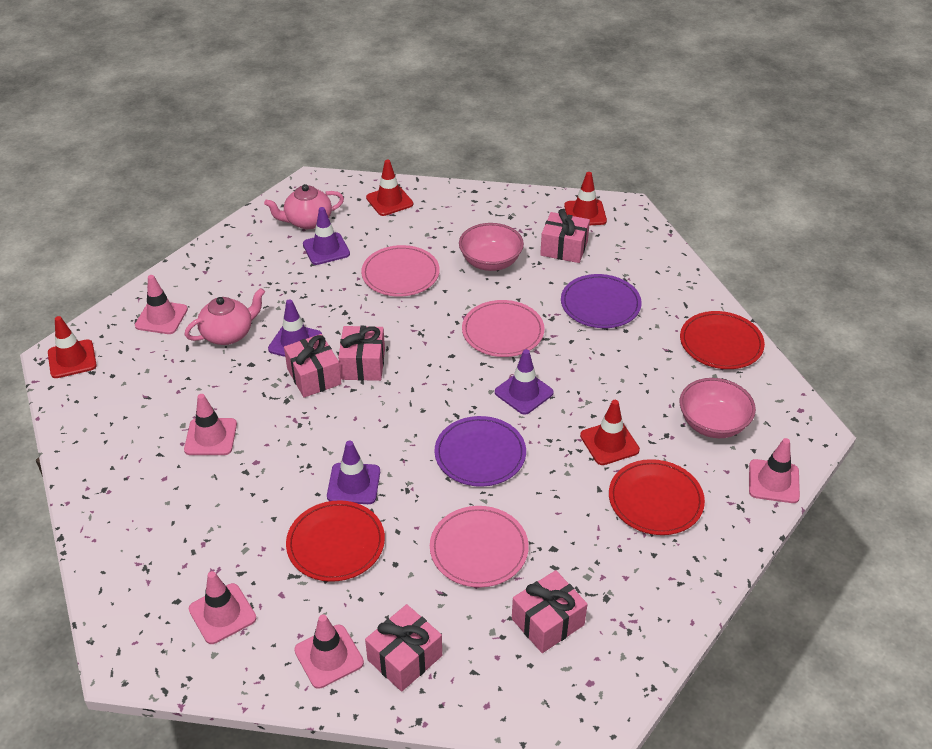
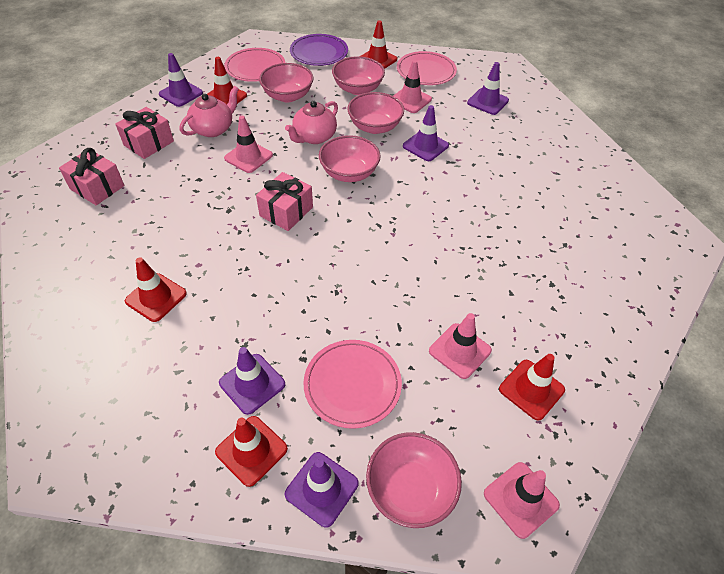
pink bowl: [459,223,524,271] [680,378,756,438] = 2 -> [259,63,314,102] [319,135,380,182] [332,56,385,95] [347,92,404,134] [366,432,462,528] = 5
pink gift: [284,334,342,398] [338,326,385,381] [365,604,442,692] [512,570,587,653] [540,209,590,263] = 5 -> [59,148,124,205] [115,107,174,159] [256,172,313,231] = 3
pink traffic cone: [135,275,188,334] [184,394,237,455] [189,571,256,644] [294,614,364,689] [749,438,800,503] = 5 -> [224,116,273,173] [393,60,432,113] [429,313,492,379] [484,462,560,539] = 4
purple plate: [434,416,526,487] [561,274,642,328] = 2 -> [290,34,348,66] = 1
purple traffic cone: [268,299,322,357] [303,207,350,265] [327,441,380,504] [495,349,554,415] = 4 -> [159,53,203,107] [219,347,285,415] [285,452,359,528] [403,105,449,161] [467,62,509,115] = 5
red plate: [286,500,385,582] [609,459,705,535] [680,311,765,369] = 3 -> none = 0
red traffic cone: [48,316,97,378] [366,160,413,216] [564,172,607,225] [580,400,640,465] = 4 -> [125,257,187,322] [207,57,247,105] [215,416,288,487] [360,20,397,69] [499,354,565,421] = 5

